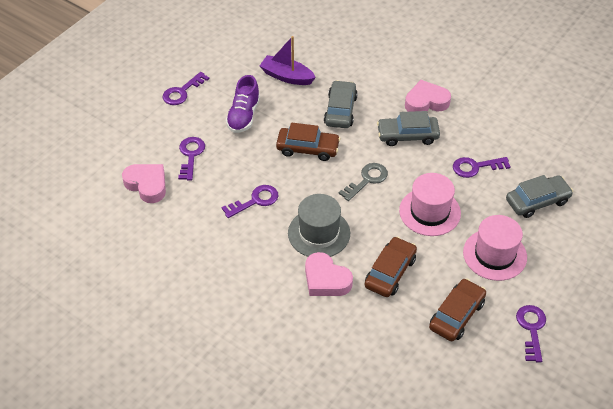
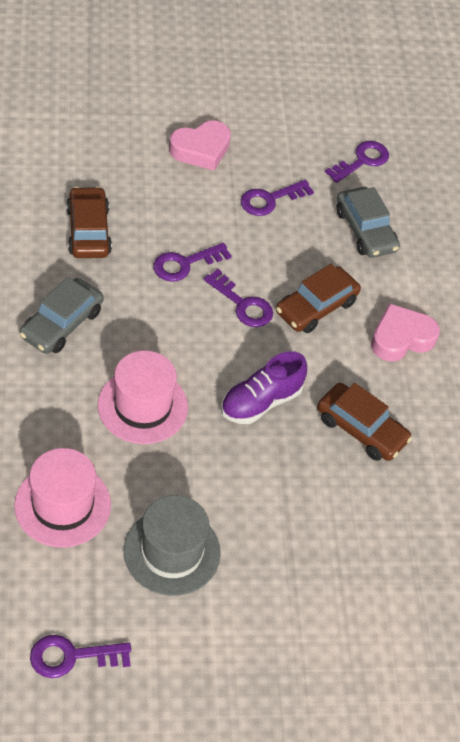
grey car: [324,80,358,128] [377,111,440,146] [506,175,573,218] = 3 -> [20,277,104,354] [336,187,400,258] = 2
grey key: [339,163,388,201] = 1 -> none = 0
pink heart: [122,164,166,203] [305,252,353,296] [405,80,451,112] = 3 -> [169,120,231,170] [371,303,440,361] = 2
purple boat: [260,36,316,85] = 1 -> none = 0

